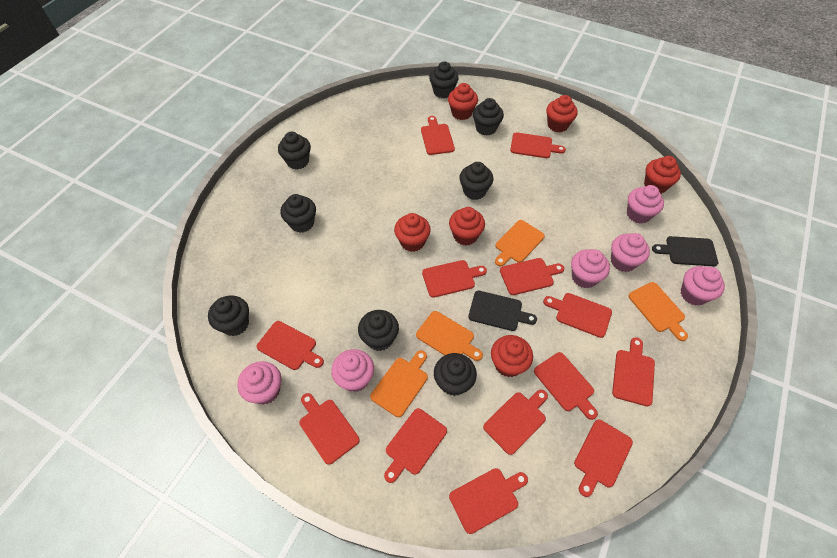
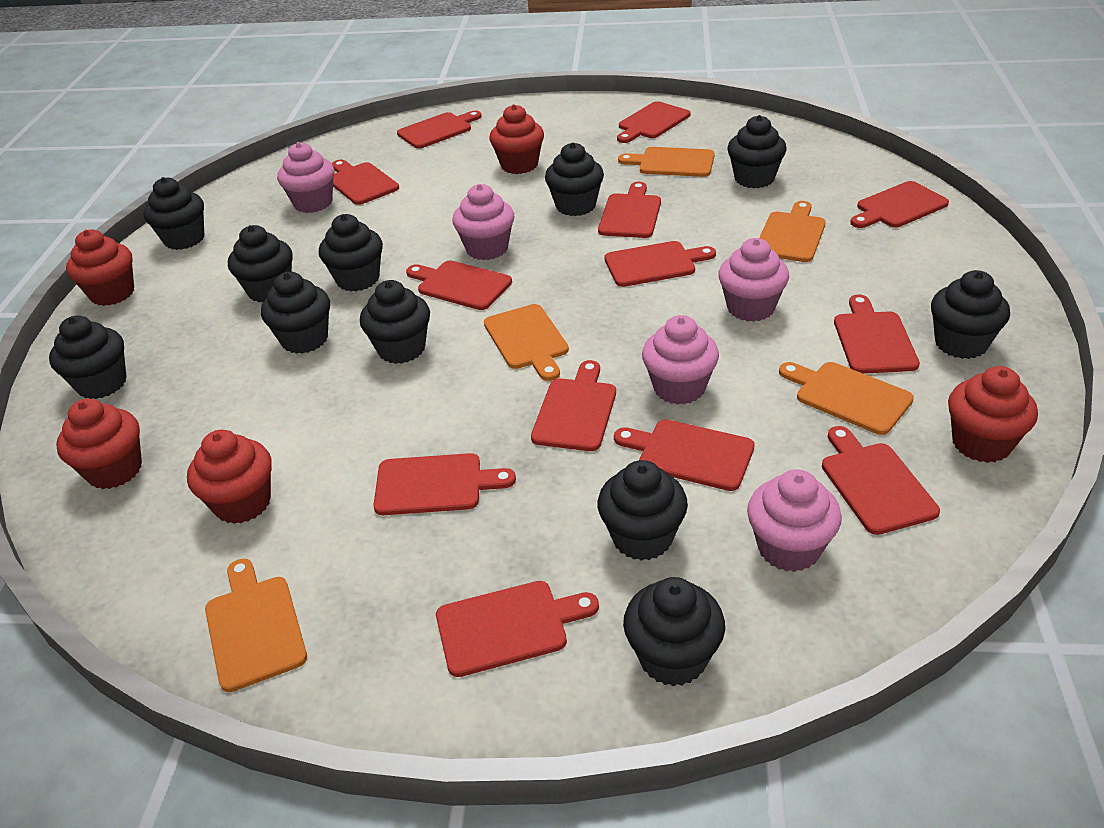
black cupcake: [208,295,249,336] [278,132,311,170] [280,194,316,233] [358,310,399,351] [429,62,459,98] [434,353,477,396] [459,162,493,200] [473,98,504,136] = 8 -> [49,315,127,399] [143,177,204,250] [228,225,293,303] [261,272,330,354] [319,214,383,291] [360,280,430,364] [545,142,604,216] [598,460,688,561] [623,577,725,687] [728,115,787,188] [931,270,1010,359] = 11
black cutting board: [468,291,537,331] [652,236,718,266] = 2 -> none = 0
orange cutting board: [370,350,428,417] [416,311,483,361] [495,220,545,267] [628,282,688,341] = 4 -> [205,558,307,692] [484,304,569,381] [618,147,715,177] [759,201,826,262] [779,362,914,435] = 5
pink cupcake: [237,361,282,405] [331,349,374,392] [571,249,610,288] [611,233,650,272] [627,185,664,224] [681,266,725,306] = 6 -> [277,142,334,213] [452,184,514,260] [642,315,719,405] [718,238,789,322] [747,469,842,572] = 5
red cupcake: [394,213,431,252] [448,83,478,120] [449,207,485,246] [491,335,533,377] [546,95,578,132] [644,156,681,194] = 6 -> [56,399,142,489] [66,230,134,306] [187,430,272,524] [489,104,544,174] [948,366,1038,463] = 5

